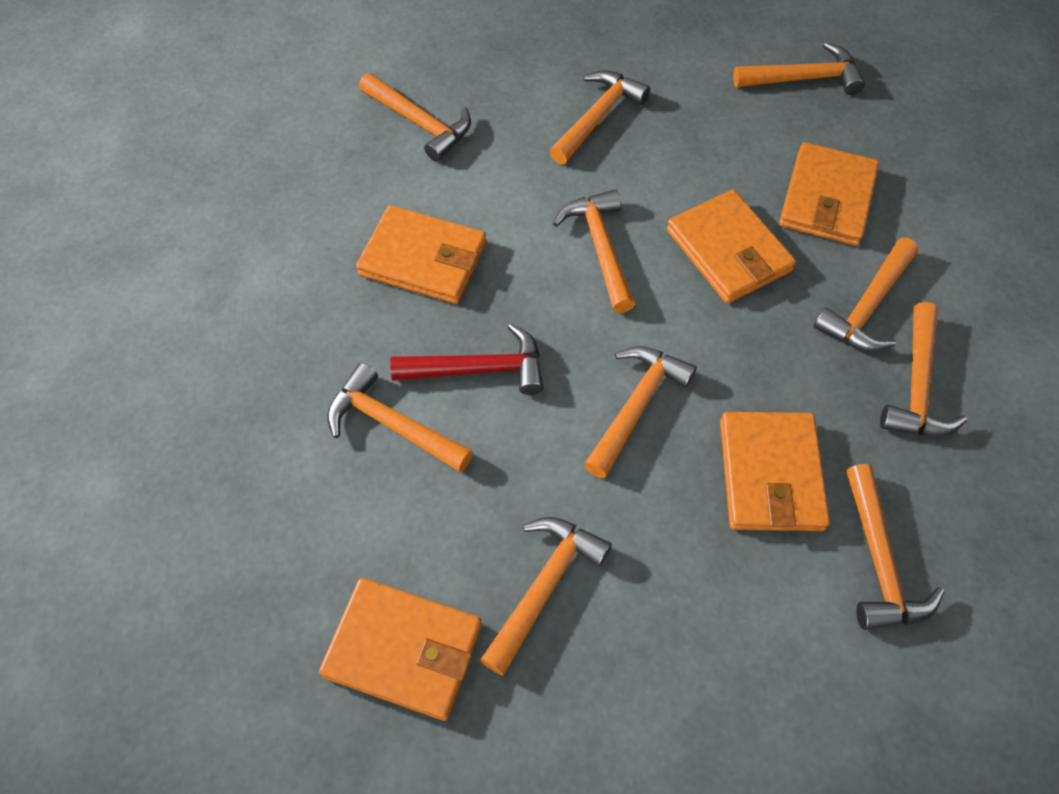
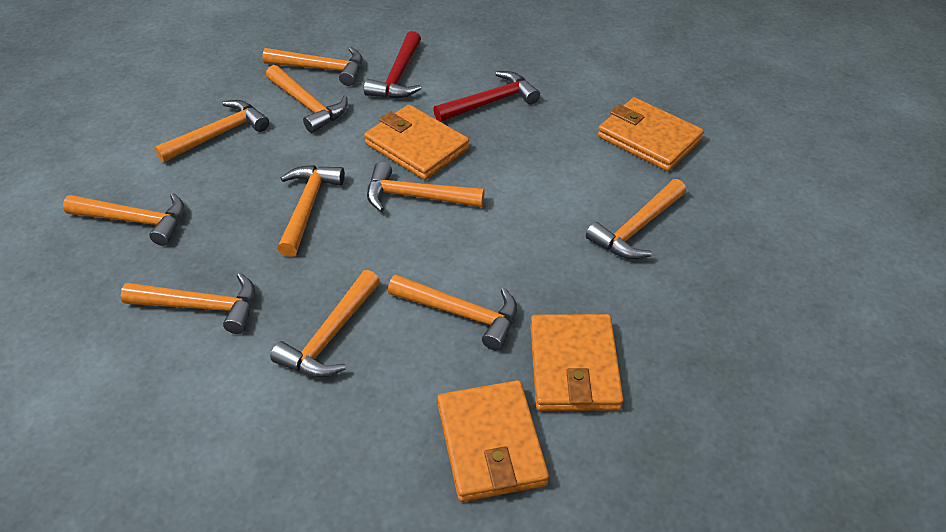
orange wallet: [319,578,482,721] [356,205,487,304] [667,190,796,303] [720,412,830,531] [779,142,879,246] = 5 -> [364,105,469,180] [437,380,549,502] [530,314,624,411] [598,97,704,171] = 4
red hammer: [390,323,544,395] = 1 -> [364,31,421,98] [433,71,540,122] = 2

